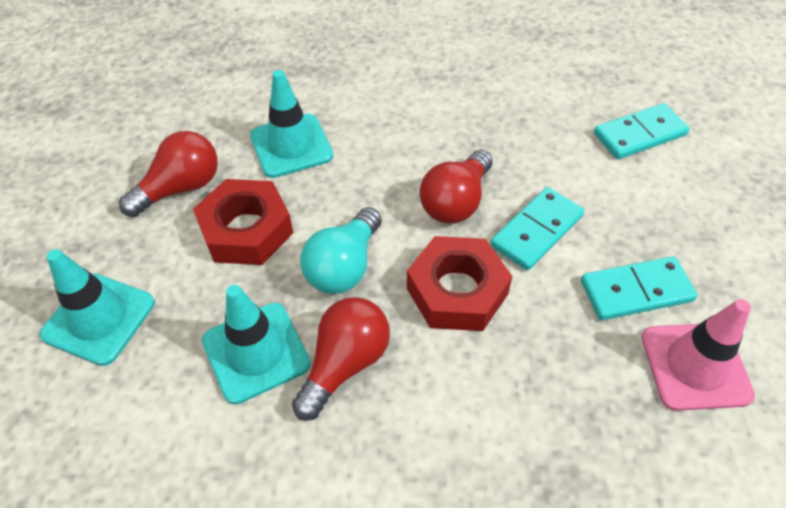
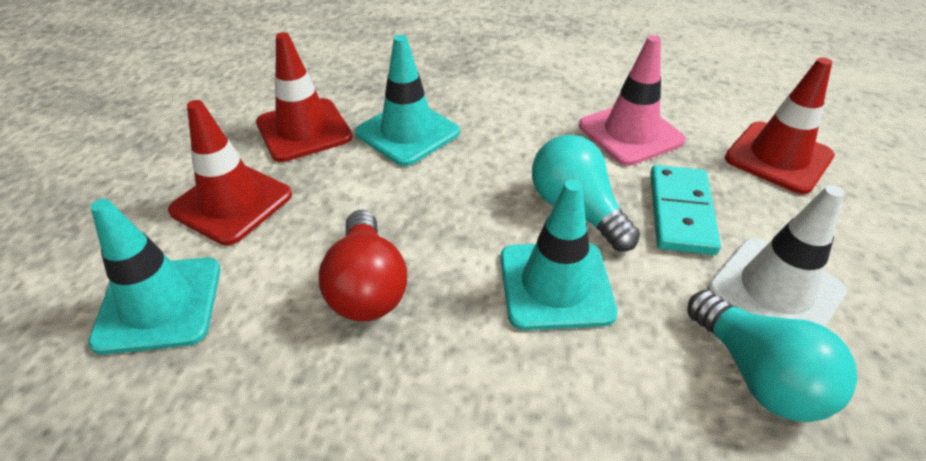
red light bulb: [119,131,218,217] [292,297,390,421] [420,150,493,224] = 3 -> [319,210,407,322] = 1
red nut: [193,179,293,265] [407,236,512,331] = 2 -> none = 0
red traffic cone: none = 0 -> [168,100,292,245] [256,32,353,162] [725,57,835,194] = 3
turquoise domino: [490,187,584,270] [581,256,697,320] [594,103,690,159] = 3 -> [650,165,721,255] = 1
turquoise light bulb: [300,207,382,294] = 1 -> [532,135,640,251] [687,290,857,422] = 2
white traffic cone: none = 0 -> [707,185,847,327] = 1

